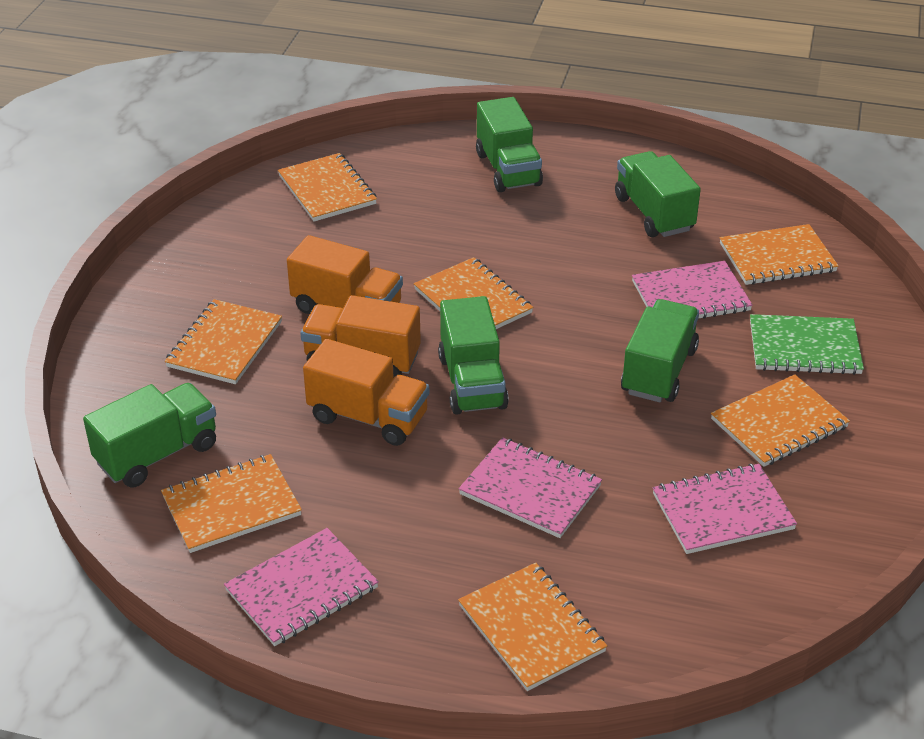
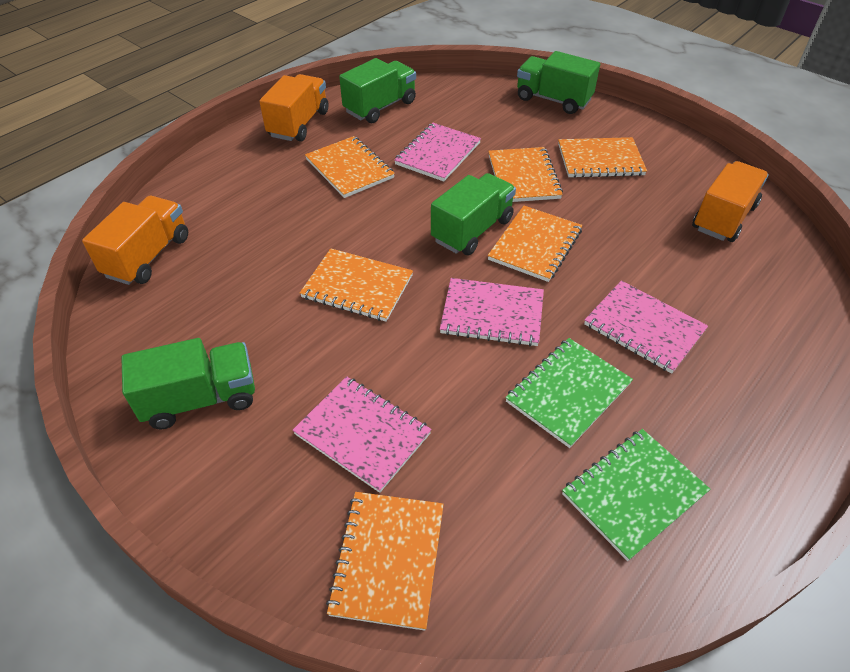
green notebook: [750,314,864,375] = 1 -> [505,338,633,448] [562,429,710,561] = 2
green truck: [83,383,216,487] [438,296,509,415] [476,97,543,192] [615,151,701,237] [621,299,699,402] = 5 -> [121,338,255,429] [339,58,416,123] [431,173,516,255] [517,51,600,114] = 4
orange notebook: [161,454,302,553] [165,299,282,384] [278,153,377,221] [414,257,533,329] [458,563,607,691] [711,375,850,467] [720,224,839,285] = 7 -> [300,248,413,322] [305,136,395,198] [326,492,444,631] [488,206,582,282] [489,147,563,202] [558,137,647,178] = 6

